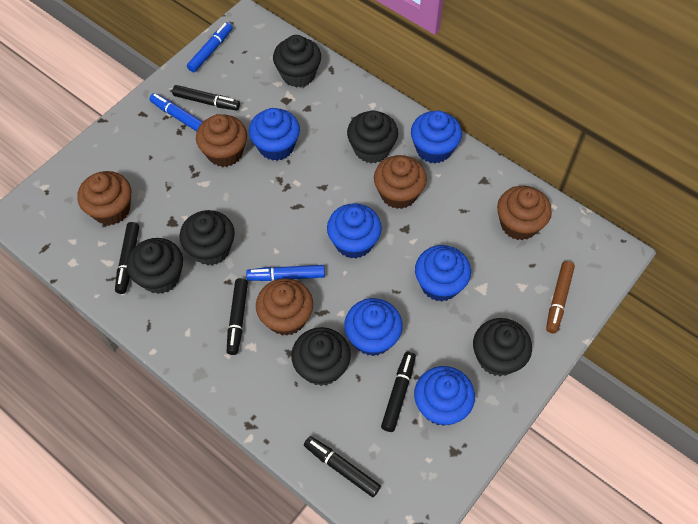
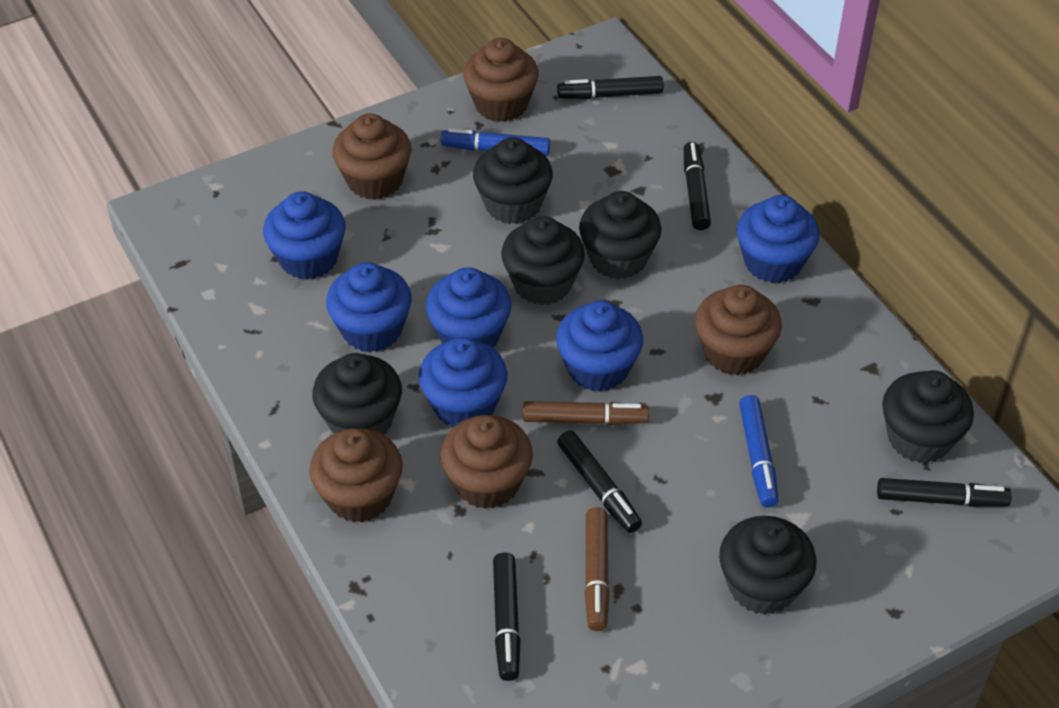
blue marker: [149,93,203,131] [187,22,233,72] [246,265,325,281] = 3 -> [441,128,550,156] [739,395,779,507] = 2
brown marker: [546,261,575,333] = 1 -> [523,401,649,425] [585,507,610,631] = 2

